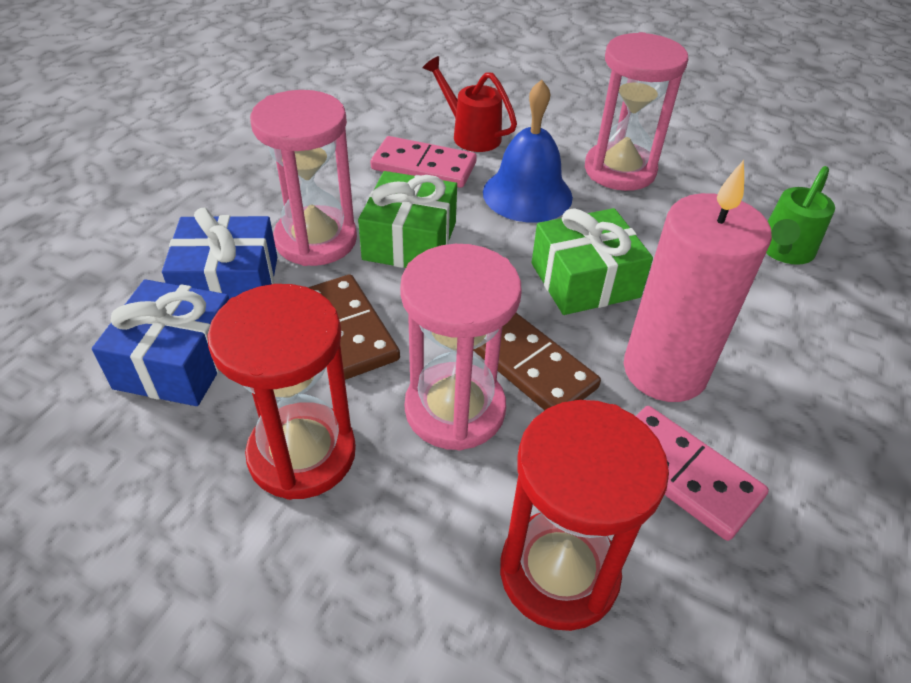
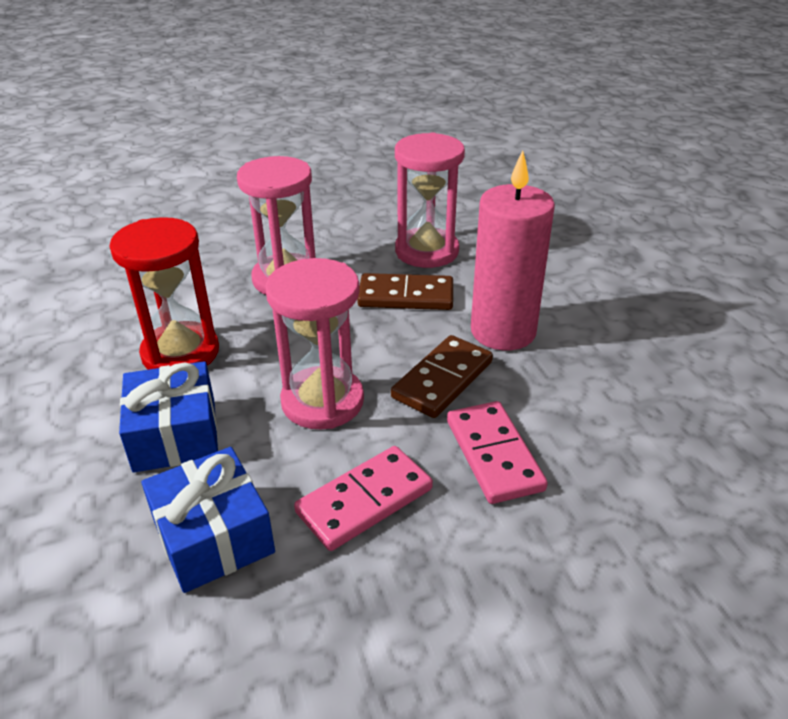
blue bell: [483,80,573,222] = 1 -> none = 0
green gift: [358,171,457,268] [532,208,653,315] = 2 -> none = 0
green watering can: [766,166,835,265] = 1 -> none = 0
red hourglass: [207,284,356,500] [500,400,669,631] = 2 -> [109,217,219,370] = 1
red watering can: [423,56,517,152] = 1 -> none = 0

